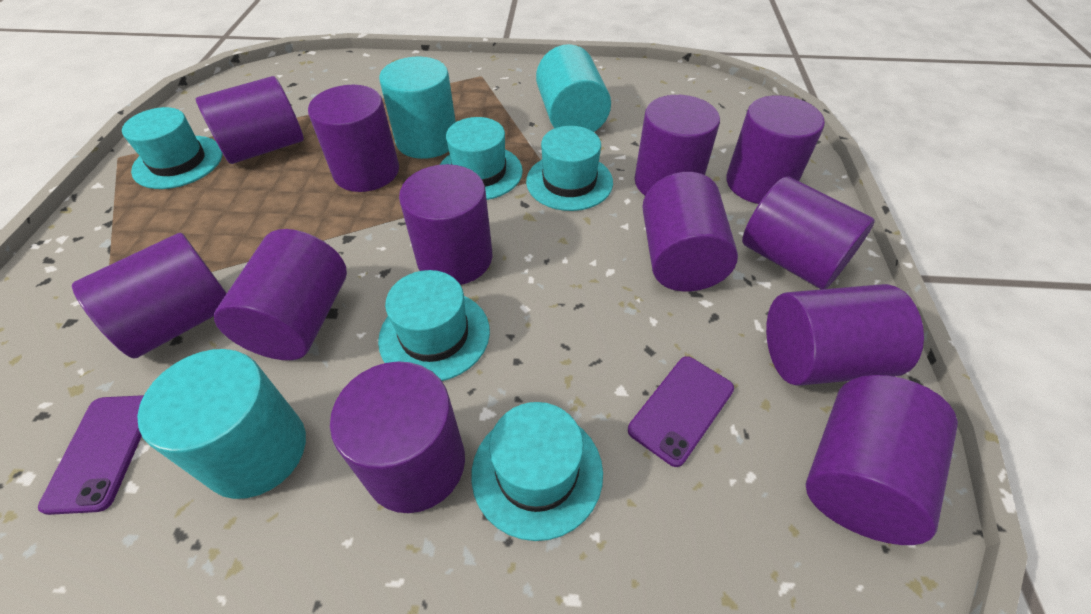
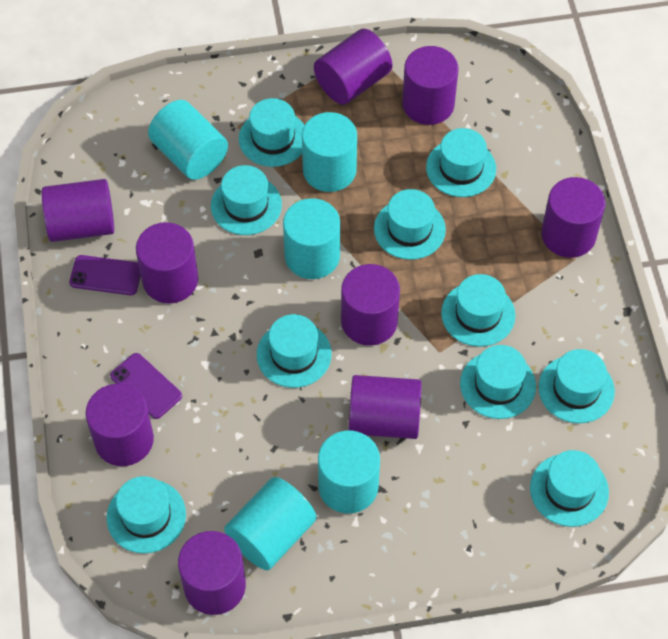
purple cylinder: [72,233,227,358] [196,76,304,164] [214,229,347,360] [308,85,399,192] [330,361,465,513] [399,164,492,285] [634,95,720,196] [642,172,738,291] [726,95,825,204] [742,176,875,289] [766,284,924,386] [806,375,958,545] = 12 -> [42,179,114,242] [86,384,154,466] [136,222,198,304] [178,531,246,615] [314,29,392,105] [341,264,400,346] [349,375,422,439] [402,46,458,125] [541,177,606,258] = 9
turquoise cylinder: [137,349,306,499] [379,57,456,159] [536,44,611,132] = 3 -> [148,100,228,180] [224,477,317,570] [283,198,340,279] [302,112,357,192] [318,431,380,513] = 5
turquoise hat: [122,107,223,189] [378,270,490,381] [440,117,523,200] [471,402,603,541] [526,126,613,211] = 5 -> [107,476,186,554] [211,165,282,235] [239,98,305,167] [257,314,332,388] [374,189,446,260] [426,128,496,197] [441,274,515,347] [460,345,536,419] [530,450,609,527] [538,349,615,423] = 10

